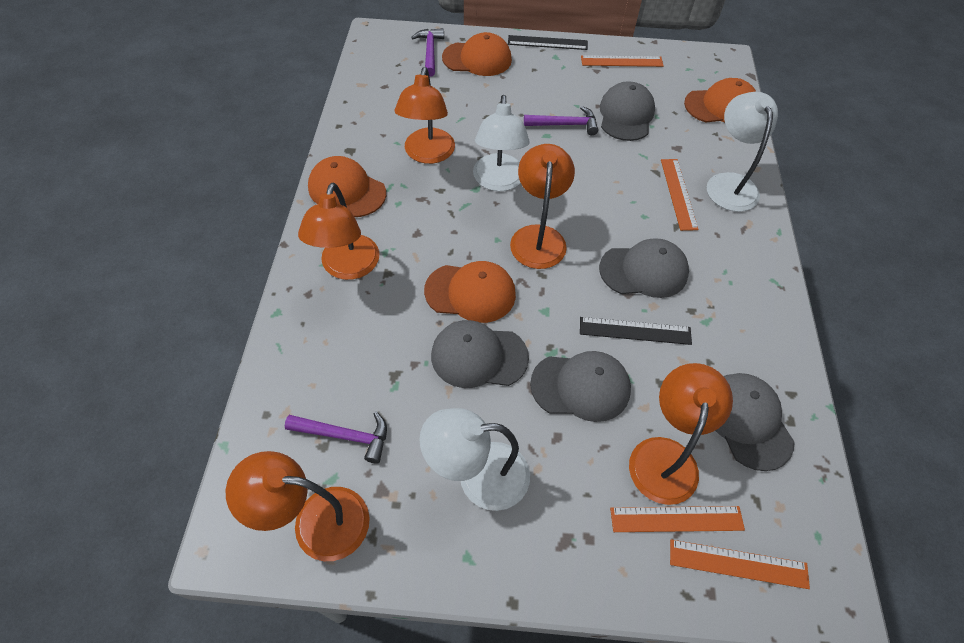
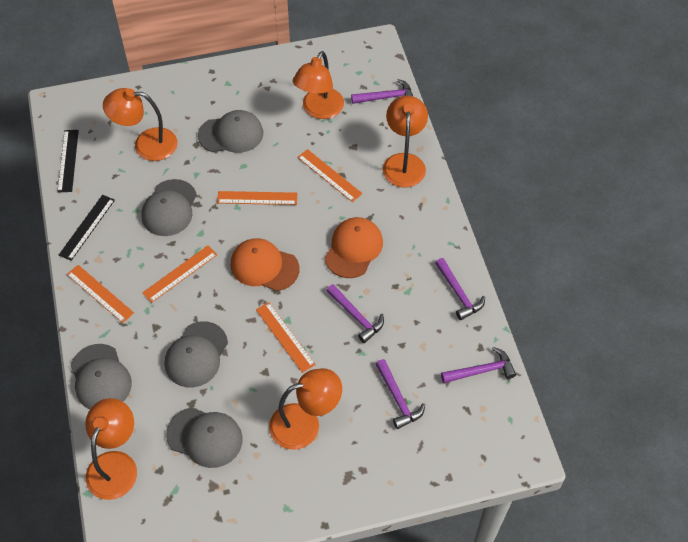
orange cap: [308,156,386,217] [424,261,516,323] [442,32,512,76] [684,78,756,122] = 4 -> [231,238,299,291] [325,217,383,278] = 2
orange ruler: [581,55,664,67] [610,506,745,532] [661,159,698,231] [670,539,810,589] = 4 -> [67,265,134,323] [142,245,217,303] [217,191,298,205] [256,302,316,373] [297,149,362,202] = 5
purple hammer: [285,412,387,464] [411,28,444,77] [524,106,598,135] = 3 -> [326,284,384,343] [351,79,413,104] [375,359,425,429] [435,258,485,320] [441,347,516,383] = 5
white lamp: [419,408,530,511] [473,95,530,191] [707,92,778,212] = 3 -> none = 0

